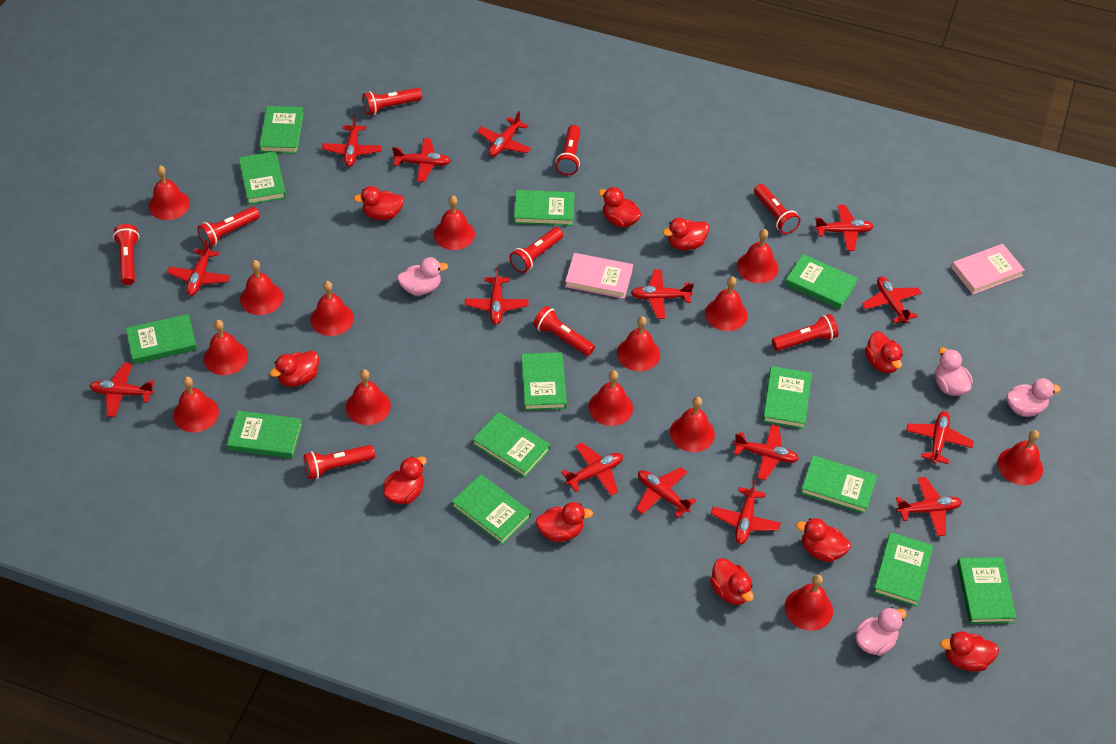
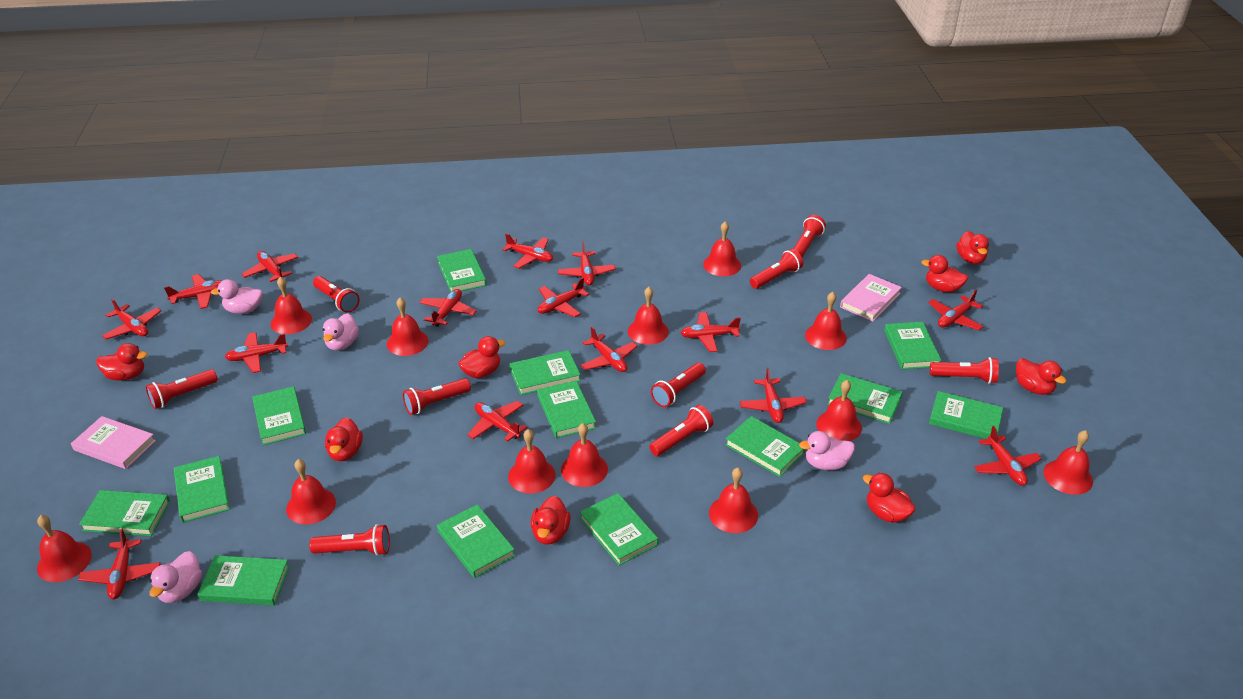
red bell: [149,166,190,220] [173,377,219,432] [204,320,248,375] [240,260,283,315] [310,281,354,336] [346,369,391,425] [434,196,475,250] [589,370,633,426] [617,316,660,371] [670,397,715,452] [705,276,748,331] [737,229,778,283] [785,574,833,631] [997,430,1043,485] = 14 -> [37,515,92,582] [271,277,312,334] [286,459,336,524] [387,298,428,356] [508,429,555,493] [561,423,608,487] [628,287,669,345] [703,221,741,276] [709,468,758,533] [805,292,847,350] [816,380,862,441] [1043,430,1093,495] = 12
red duck: [270,351,319,387] [354,186,404,220] [383,456,427,504] [536,502,593,542] [598,187,642,228] [663,218,709,250] [710,558,754,605] [796,518,851,562] [865,331,903,373] [940,631,999,672] = 10 -> [96,343,147,381] [325,417,363,461] [458,336,505,378] [531,496,571,544] [863,473,916,523] [921,255,968,292] [956,231,989,264] [1016,358,1066,395] = 8

